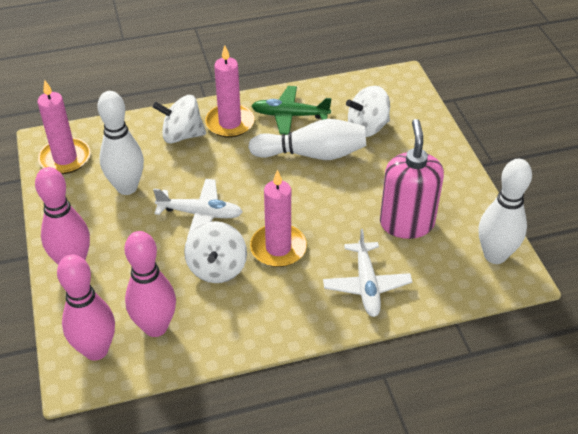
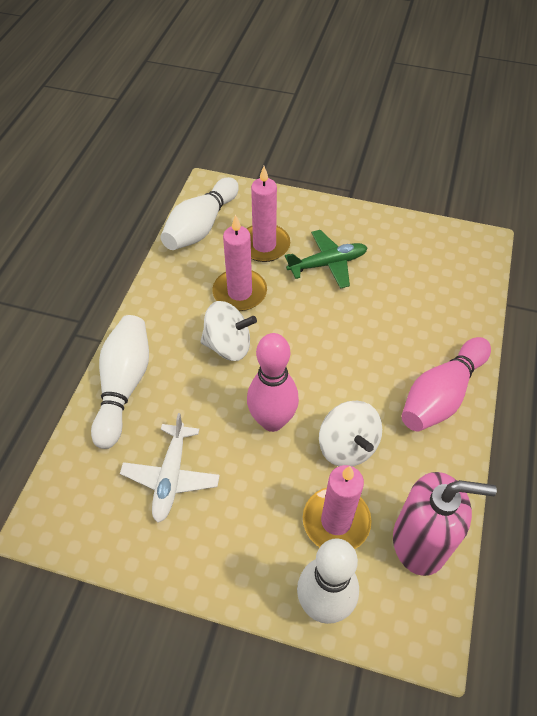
pink bowling pin: [35,167,90,265] [57,254,115,361] [124,231,176,337] = 3 -> [247,333,299,432] [401,337,491,432] = 2
white plane: [153,179,243,238] [323,229,412,317] = 2 -> [120,413,220,523] = 1
white spinning top: [153,95,206,144] [184,221,247,283] [346,85,390,137] = 3 -> [200,301,257,361] [319,401,382,467] = 2

